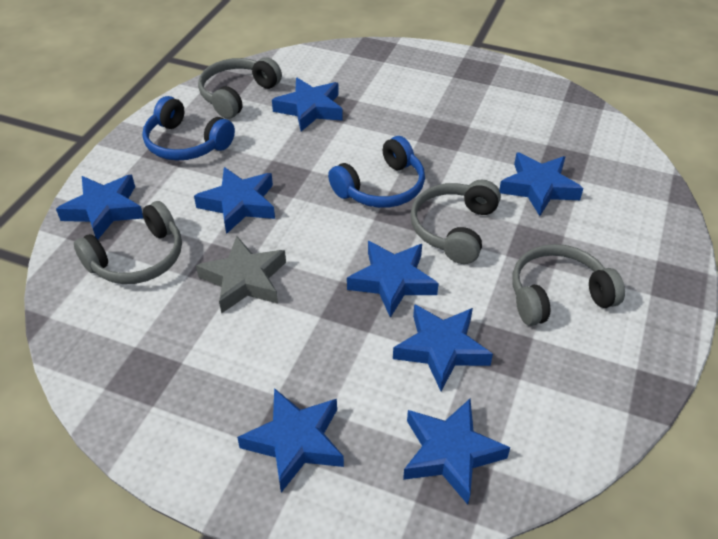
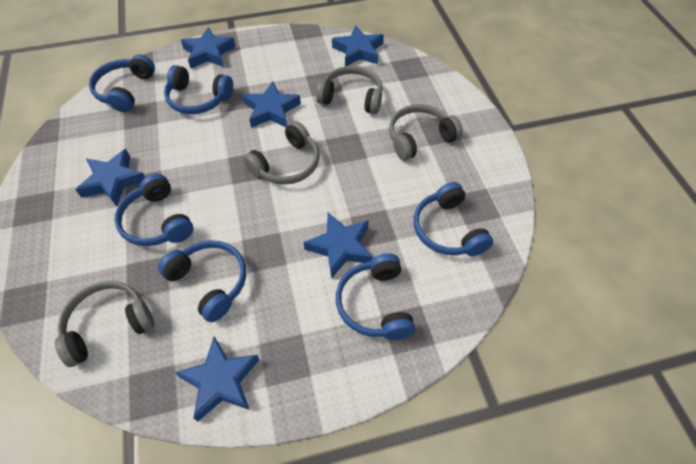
blue headphones: [142,96,235,161] [328,136,425,208] = 2 -> [89,54,155,112] [114,174,193,246] [158,240,246,322] [164,65,233,114] [336,253,415,340] [414,182,493,256] = 6
blue star: [56,175,143,239] [194,167,275,234] [237,388,344,493] [272,78,343,131] [347,241,439,318] [393,304,493,391] [403,399,510,505] [499,152,583,216] = 8 -> [76,149,145,206] [175,337,259,422] [181,27,236,68] [242,81,301,128] [304,213,373,279] [332,25,384,66] = 6
grey star: [196,236,286,314] = 1 -> none = 0

